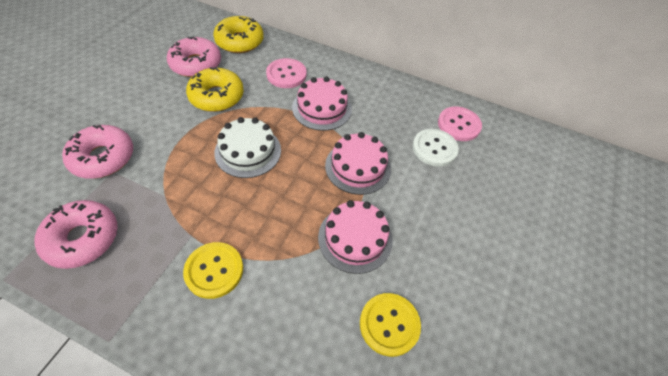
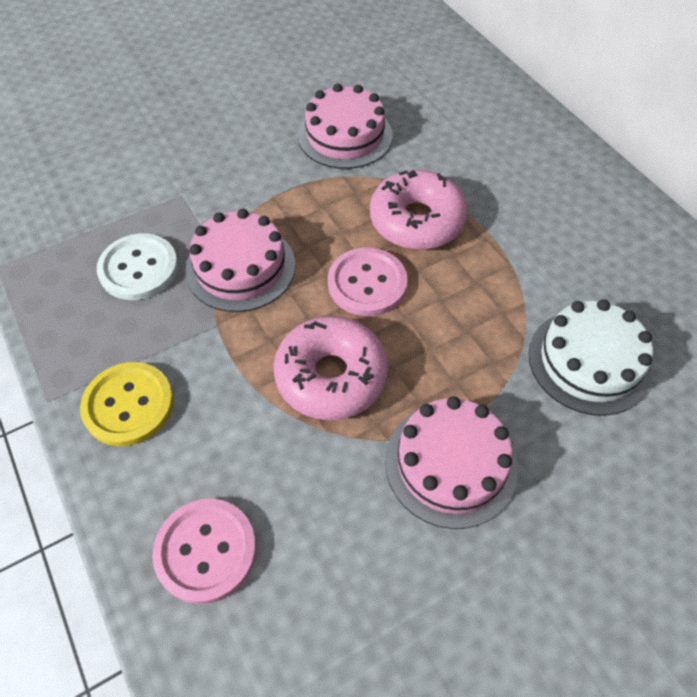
pink donut: [34,200,118,269] [62,125,133,179] [167,36,221,77] = 3 -> [273,316,388,420] [370,170,468,250] = 2
yellow button: [183,242,243,299] [360,293,421,357] = 2 -> [80,362,174,446] = 1
yellow donut: [186,67,244,112] [213,16,264,53] = 2 -> none = 0

